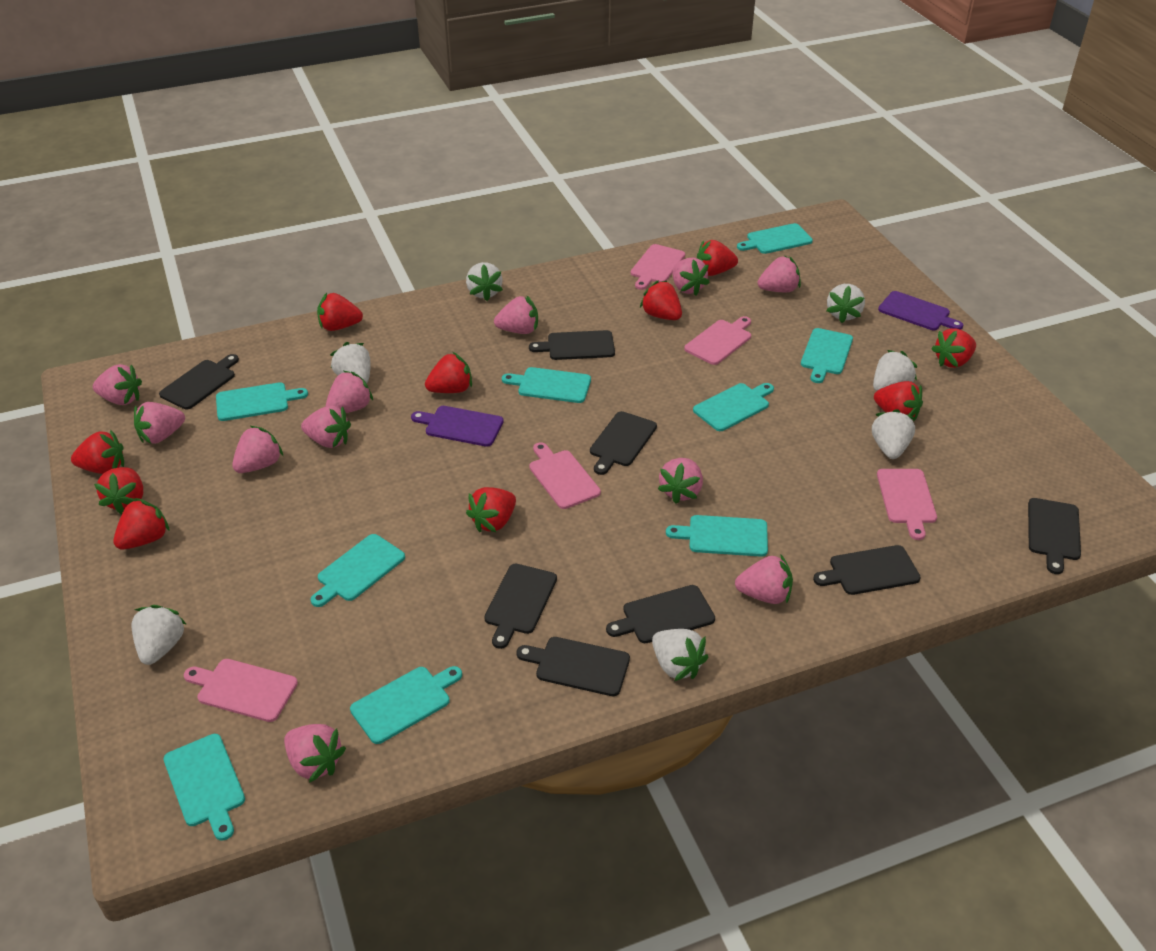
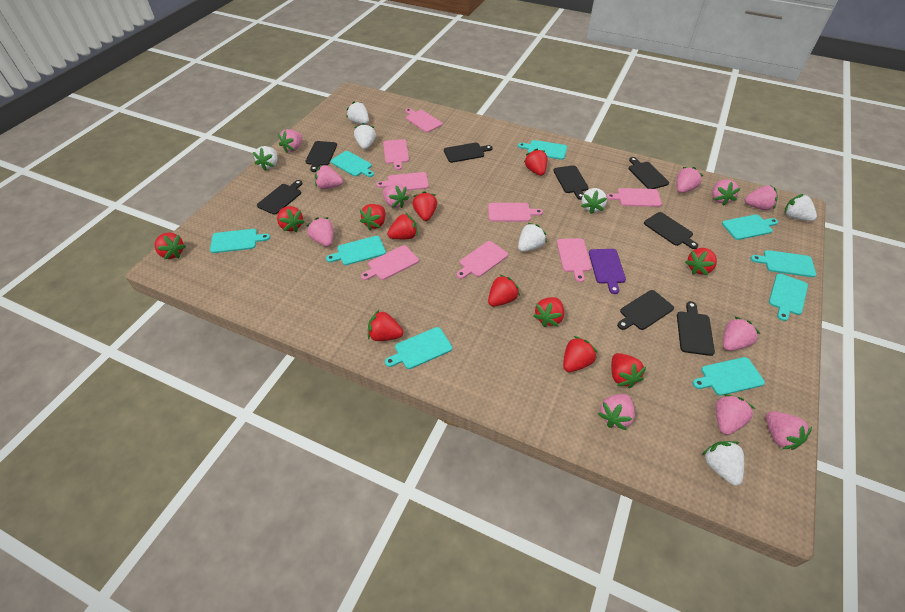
pink cutting board: [184,659,298,722] [529,442,601,509] [631,244,685,290] [684,316,751,365] [877,469,937,540] = 5 -> [361,245,419,280] [376,172,429,191] [383,139,409,170] [405,108,443,132] [456,241,508,279] [488,203,543,222] [557,238,592,282] [606,188,662,207] = 8
purple cutting board: [411,406,504,447] [878,291,963,330] = 2 -> [589,249,626,294] = 1
red strawberry: [71,430,124,474] [94,467,143,514] [113,498,170,550] [317,293,363,331] [425,352,472,393] [466,487,516,532] [640,280,682,320] [697,240,738,276] [874,381,923,421] [931,328,976,368] = 10 -> [155,232,186,260] [277,206,305,232] [360,204,385,230] [368,310,403,341] [387,213,418,239] [412,191,437,221] [488,274,520,306] [524,148,547,176] [534,297,564,327] [563,336,597,372] [611,353,646,388] [685,248,717,275] = 12

